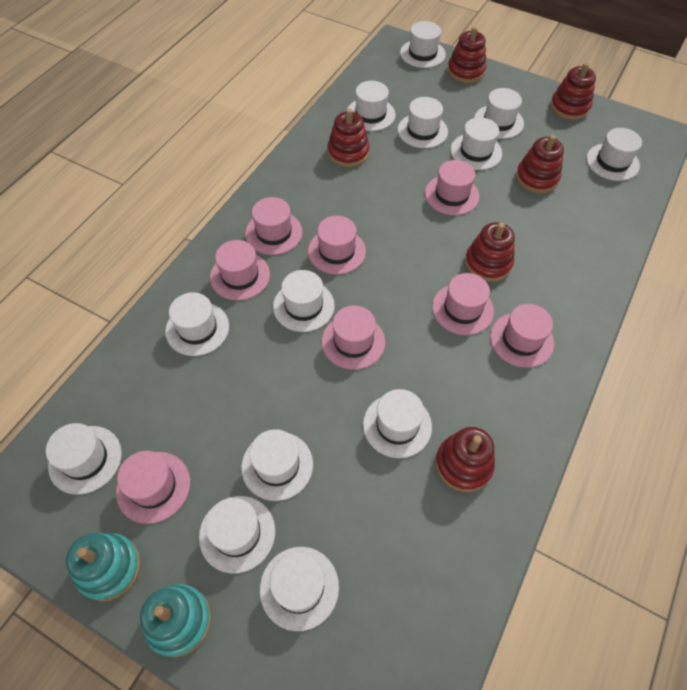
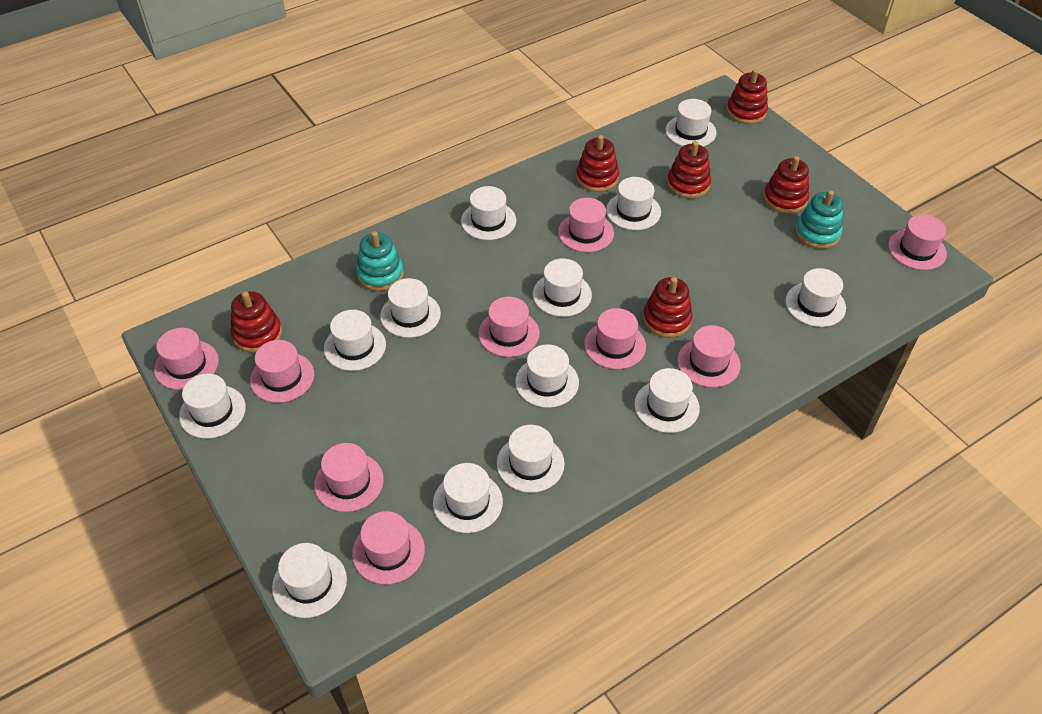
pink hat: [116,451,190,524] [210,240,270,300] [245,197,302,255] [308,216,366,274] [322,305,385,370] [425,160,479,215] [432,273,494,335] [490,304,554,368] = 8 -> [154,328,219,390] [250,340,314,403] [314,443,384,512] [352,511,425,585] [478,297,540,357] [558,198,614,252] [584,308,646,369] [677,325,740,388] [888,214,947,270] = 9

